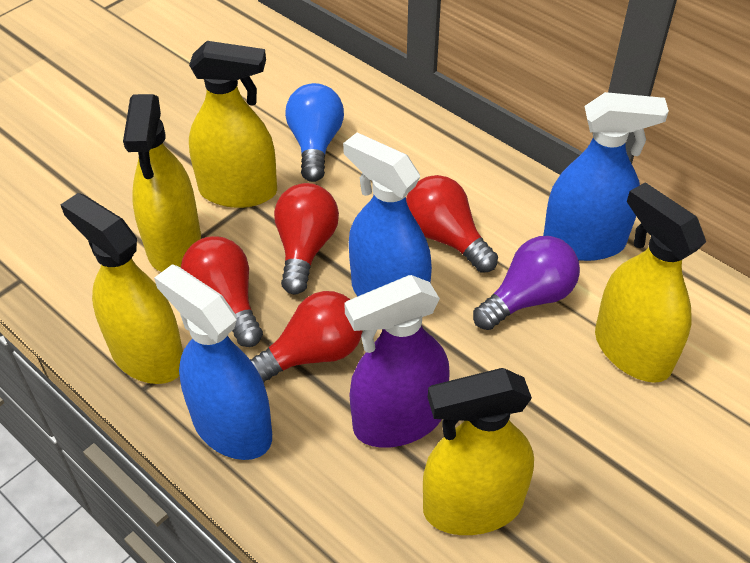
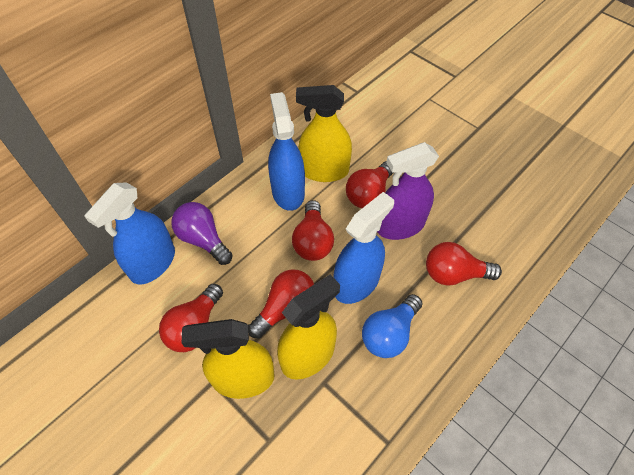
red light bulb: [181,236,263,347] [250,291,363,382] [274,183,339,294] [406,175,498,273] = 4 -> [159,284,223,352] [248,269,314,338] [292,200,334,261] [346,161,394,208] [426,242,502,286] = 5
yellow spray bottle: [61,193,183,384] [123,94,201,272] [189,41,277,208] [423,368,534,535] [595,182,706,383] = 5 -> [182,319,275,399] [277,274,340,380] [296,85,352,182] = 3

